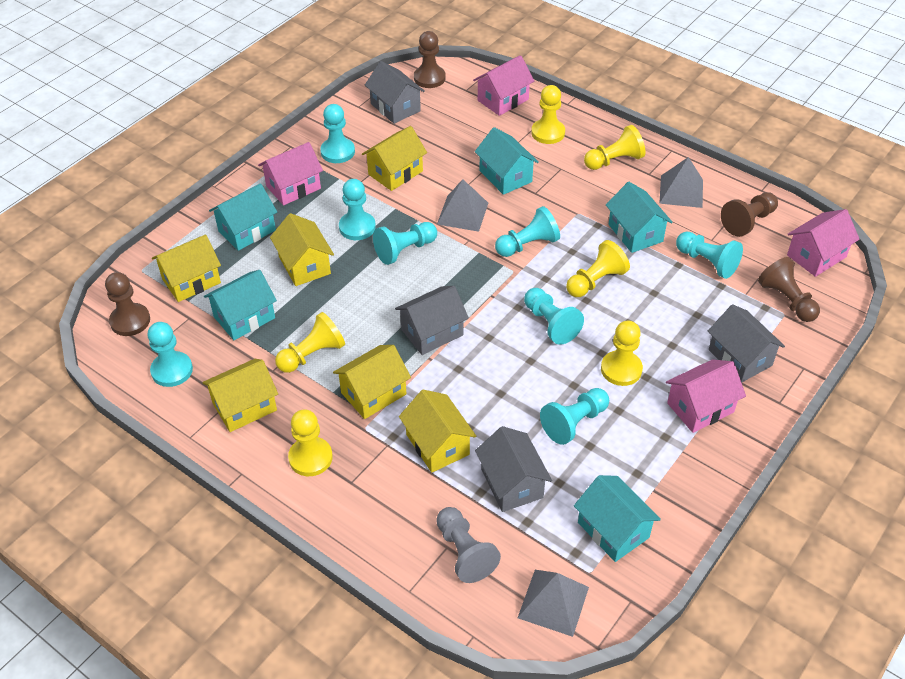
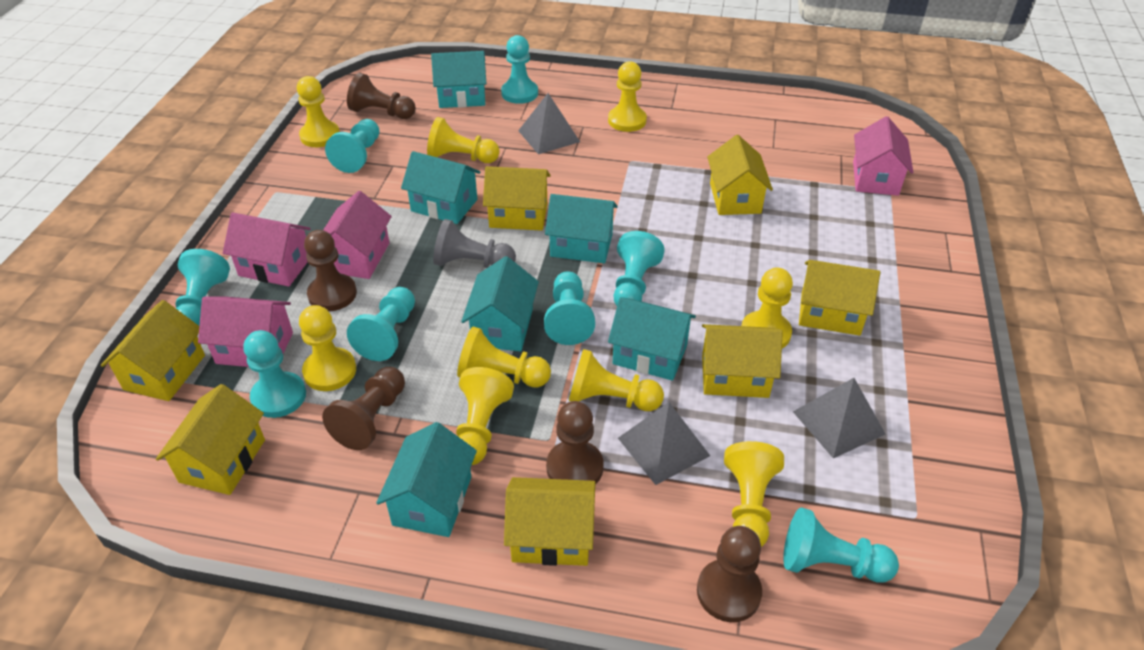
brown pawn: [105,272,150,336] [414,31,446,88] [721,192,778,237] [758,257,820,322] = 4 -> [304,230,357,311] [322,367,405,450] [347,73,416,119] [546,401,604,484] [697,526,762,622] = 5
grey house: [365,61,425,124] [395,286,469,355] [475,426,552,512] [708,304,785,382] = 4 -> none = 0
turquoise house: [204,270,277,340] [209,183,277,251] [475,127,539,195] [574,475,661,562] [606,182,673,253] = 5 -> [376,422,477,537] [401,151,481,224] [431,51,486,108] [461,256,539,352] [545,194,618,263] [608,297,696,381] = 6
yellow house: [152,235,221,302] [202,359,278,432] [270,213,334,286] [333,345,411,419] [362,126,427,191] [399,390,476,473] = 6 -> [101,300,205,401] [156,384,265,495] [483,166,551,231] [504,477,596,566] [702,324,783,398] [707,135,773,215] [799,260,880,336] = 7
yellow pawn: [275,312,345,373] [288,409,333,476] [531,85,565,144] [566,240,630,297] [584,125,645,170] [601,320,643,386] = 6 -> [297,76,340,147] [299,305,356,391] [427,117,500,163] [456,367,514,465] [457,327,551,387] [569,349,664,411] [608,61,647,132] [724,441,784,547] [741,267,793,348] = 9

